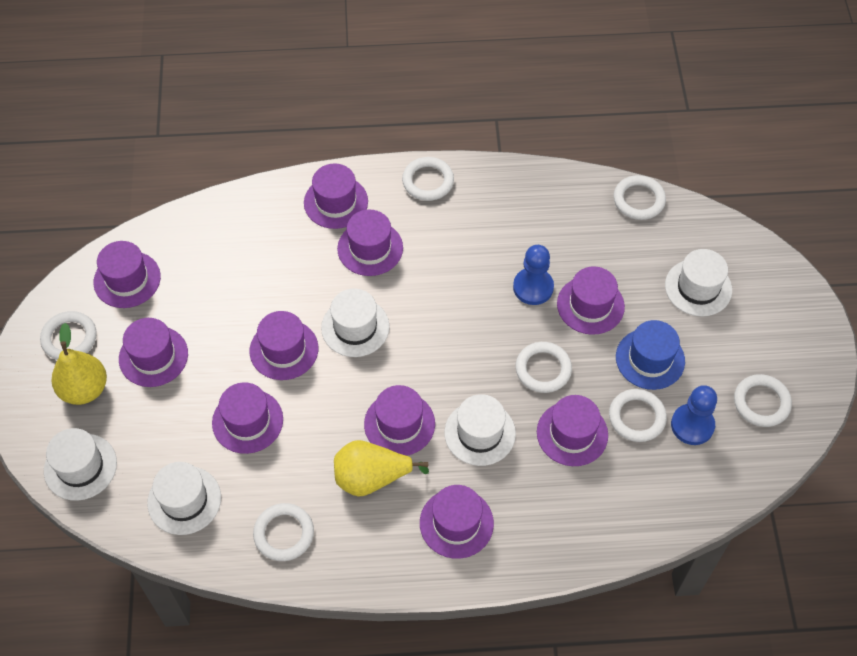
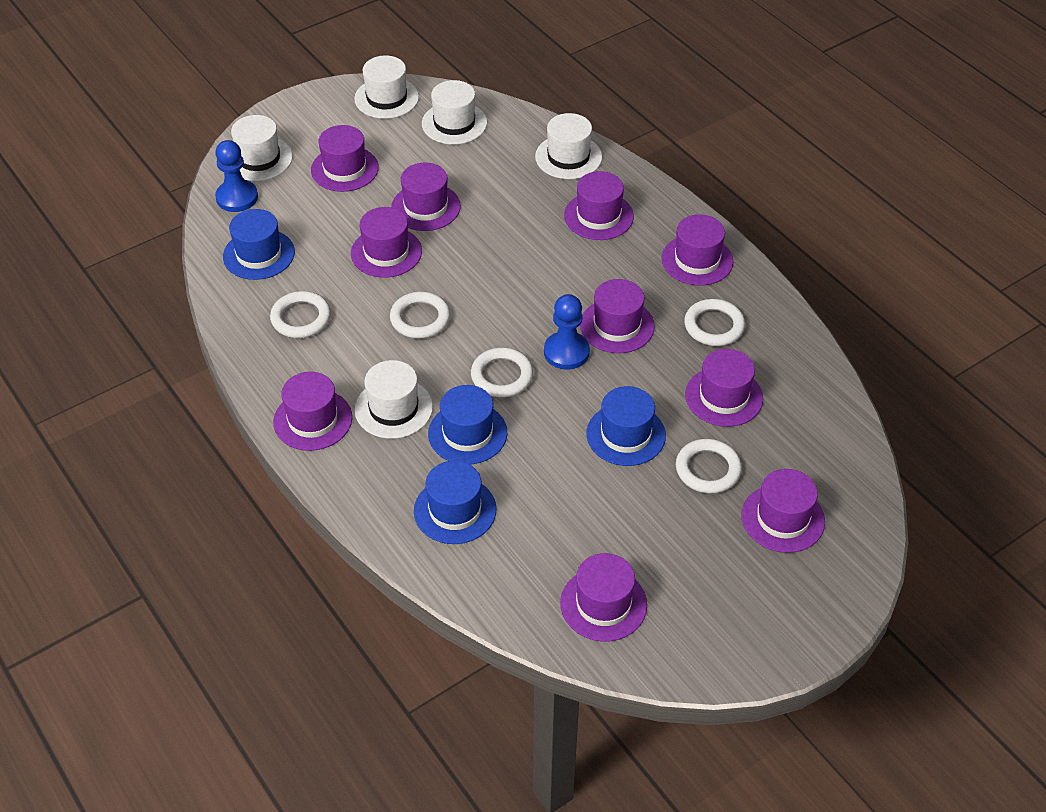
blue hat: [616,320,685,390] = 1 -> [223,209,295,280] [414,461,496,544] [428,385,507,464] [586,386,666,466] = 4
white ring: [40,311,97,360] [253,503,314,561] [402,157,454,201] [516,342,572,393] [609,389,667,442] [614,175,666,220] [734,374,792,427] = 7 -> [270,291,331,338] [390,292,450,339] [471,348,533,397] [676,439,742,493] [684,299,745,346] = 5
yellow pear: [51,323,107,405] [334,440,429,497] = 2 -> none = 0

